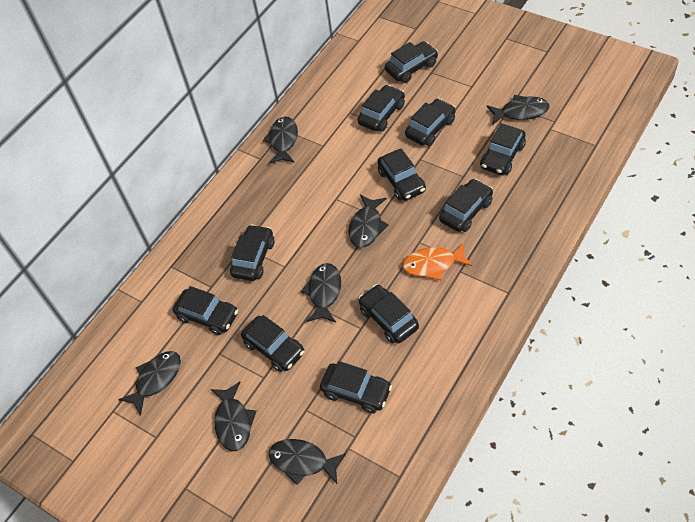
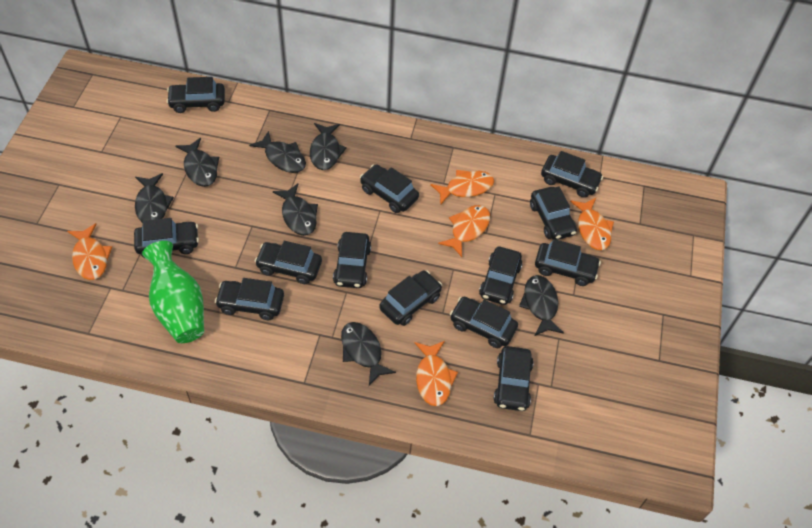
black car: [173,286,238,335] [230,224,275,281] [241,315,305,372] [320,361,392,413] [358,85,405,132] [358,285,419,343] [377,148,426,201] [385,41,438,83] [405,98,455,146] [439,179,493,232] [480,123,526,175] = 11 -> [134,218,199,258] [167,77,225,113] [215,278,284,320] [254,241,322,284] [333,232,371,288] [360,164,419,213] [379,270,442,326] [450,297,518,348] [479,247,522,305] [494,346,534,411] [530,186,577,240] [535,239,601,286] [541,151,603,198] = 13
green vase: none = 0 -> [142,241,204,343] = 1
orange fish: [402,242,472,280] = 1 -> [67,223,112,280] [415,341,458,406] [430,170,494,205] [438,205,490,257] [570,198,614,250] = 5

